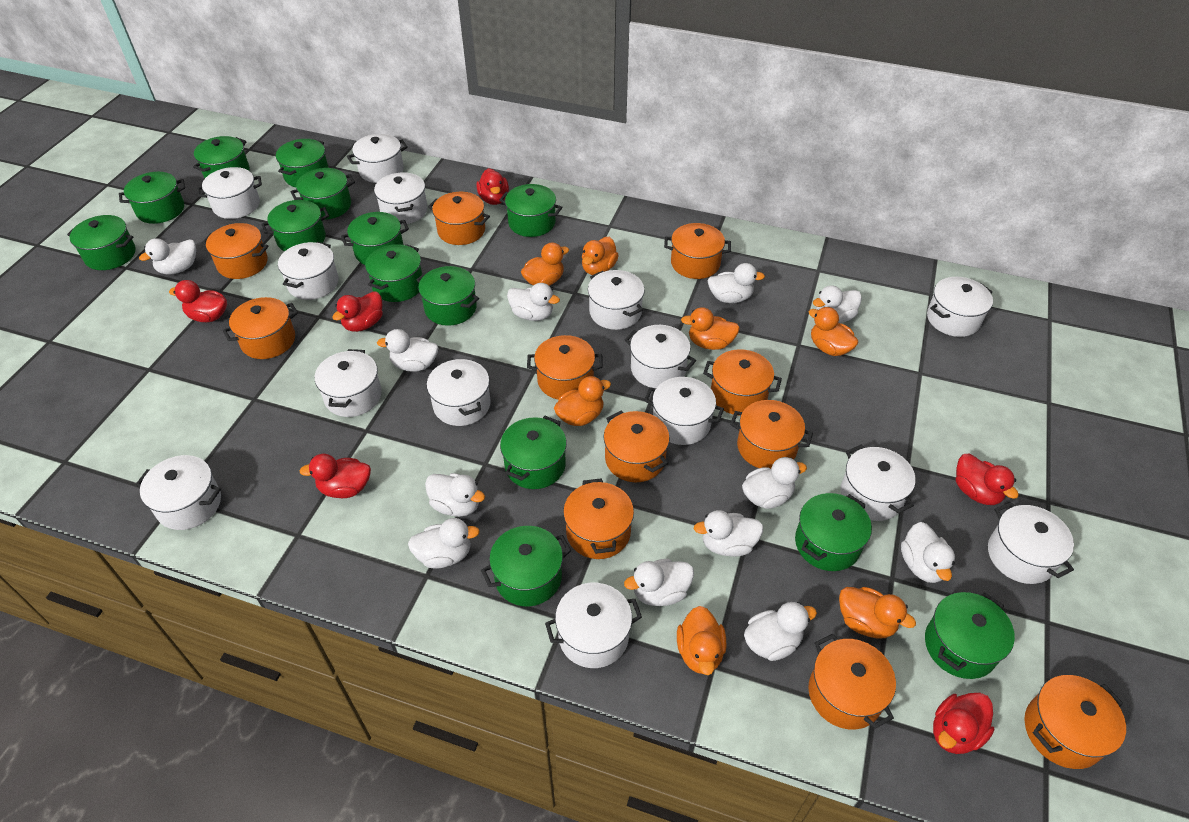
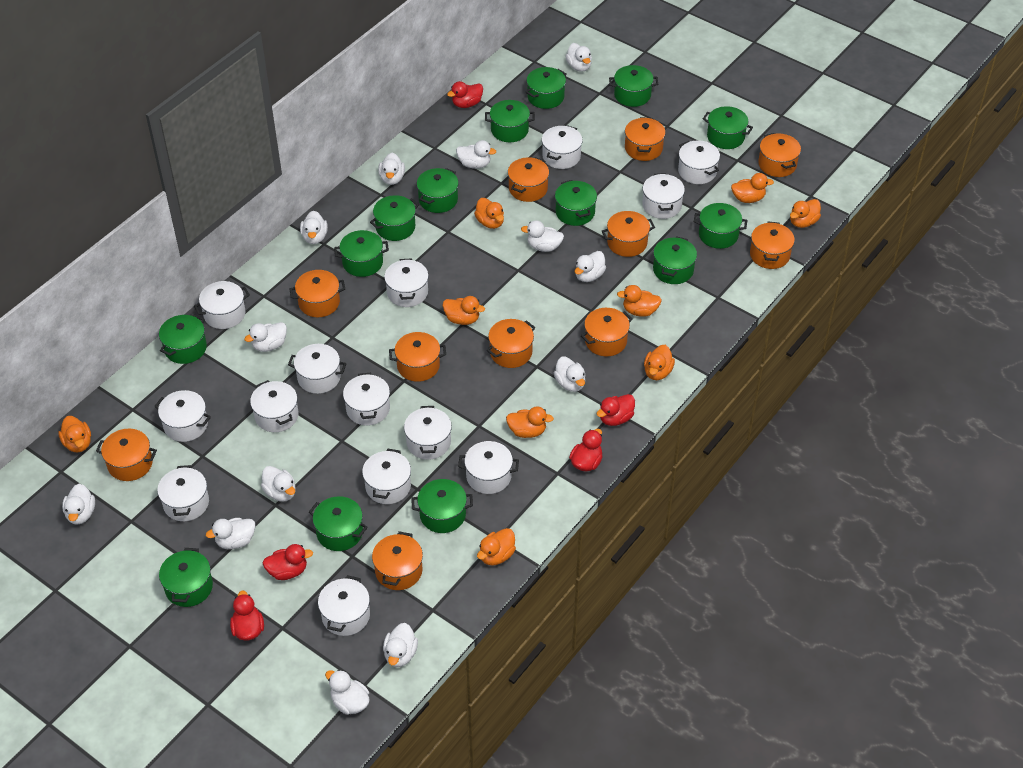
orange duck: [521,242,569,286] [554,376,611,426] [582,237,619,275] [677,606,726,675] [681,307,740,350] [809,307,859,356] [839,587,916,639] = 7 -> [58,416,91,452] [443,296,485,325] [474,198,504,229] [477,528,516,566] [506,406,554,438] [617,285,662,317] [644,345,675,380] [731,173,774,203] [790,199,821,228] = 9
red duck: [169,280,227,322] [300,454,371,498] [332,291,383,332] [476,168,509,205] [933,693,995,754] [956,454,1019,505] = 6 -> [230,591,264,641] [262,544,313,580] [447,81,483,108] [569,429,603,472] [597,394,635,426] = 5
white duck: [139,238,196,275] [377,329,438,372] [408,518,480,569] [425,473,485,517] [507,283,560,321] [624,559,694,606] [694,510,763,557] [708,263,765,303] [742,457,807,509] [744,602,817,661] [813,286,862,323] [901,522,955,583] = 12 -> [62,484,95,525] [206,518,255,549] [244,322,287,352] [261,466,296,502] [300,211,328,244] [325,670,370,715] [378,153,405,185] [383,623,418,667] [456,140,496,169] [521,220,564,252] [554,356,586,392] [565,43,592,72] [575,251,606,282] = 13

